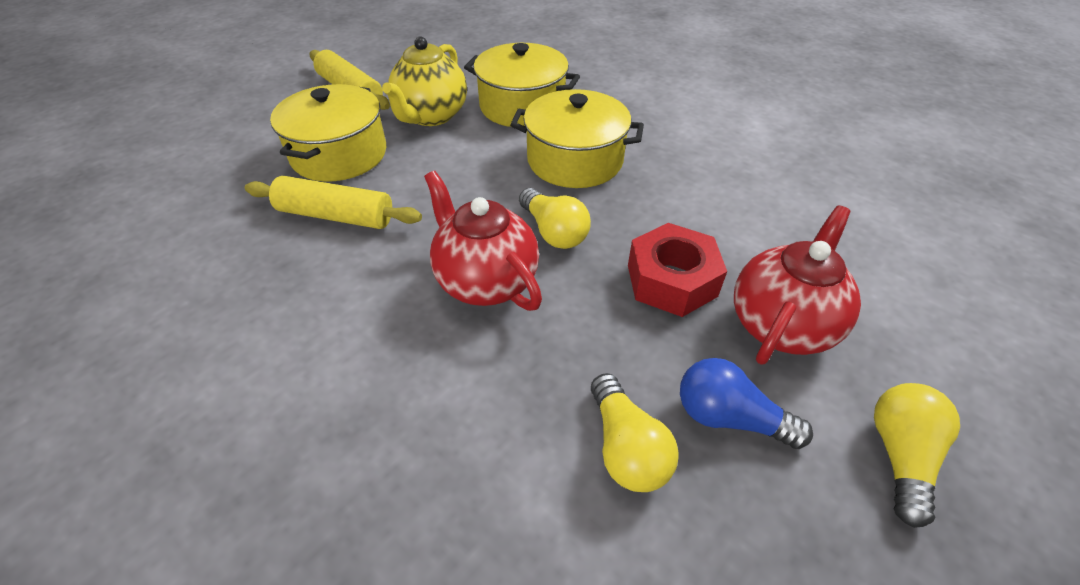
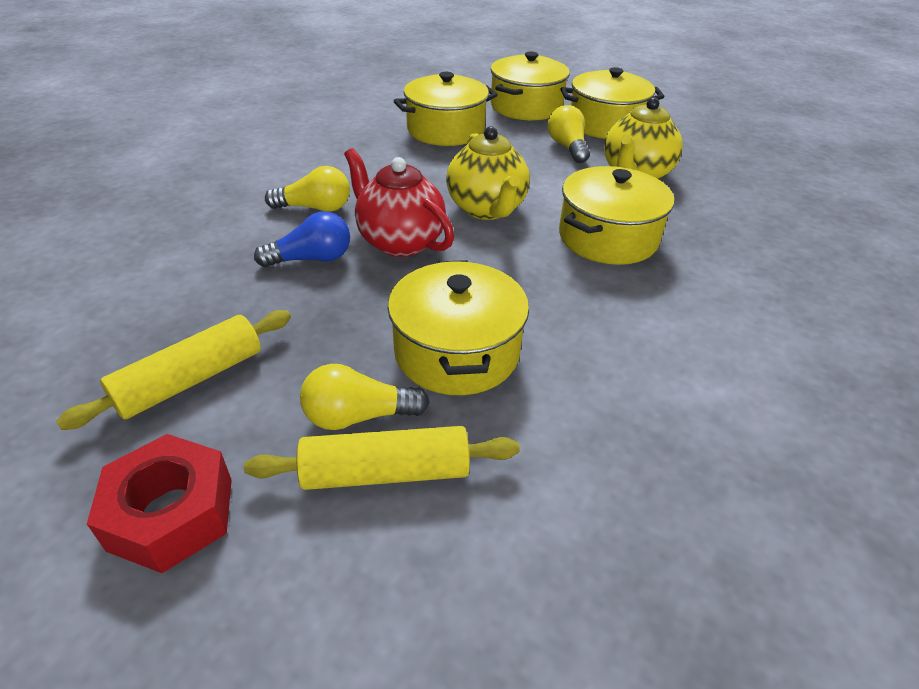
red teapot: [424,171,542,311] [734,205,861,365] = 2 -> [344,148,454,257] = 1
yellow pot: [270,84,386,182] [464,43,580,127] [510,89,644,188] = 3 -> [388,260,529,395] [394,72,498,146] [491,52,570,120] [559,166,674,265] [561,67,665,139] = 5
yellow teapot: [382,36,467,126] = 1 -> [446,126,530,220] [604,97,683,179] = 2

